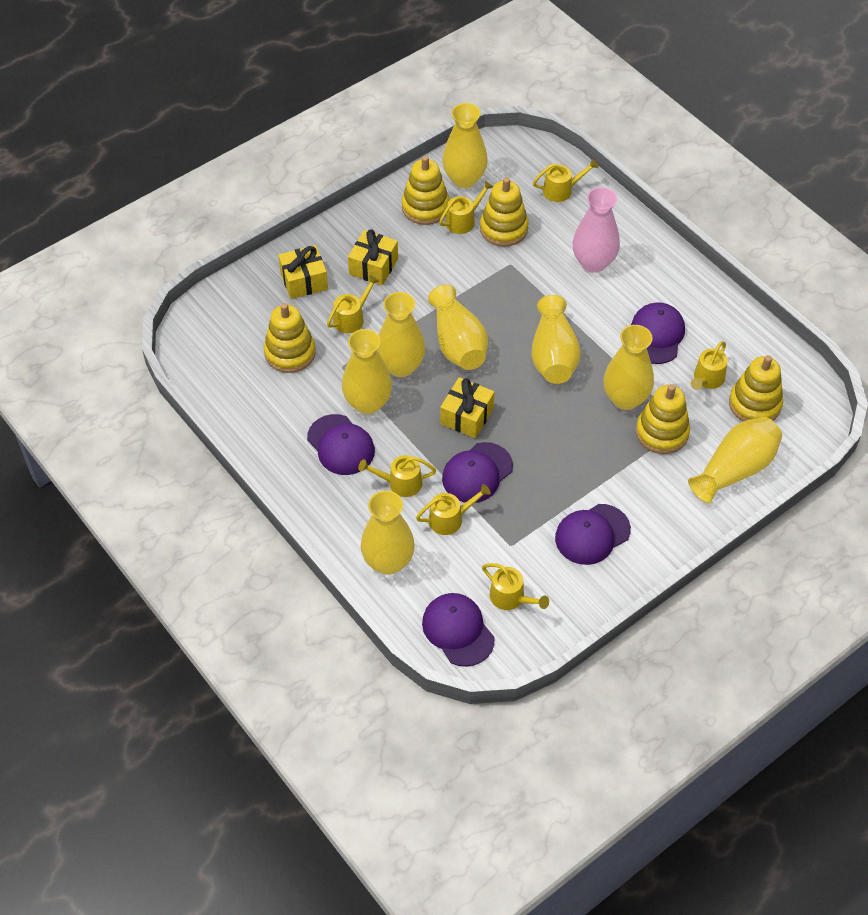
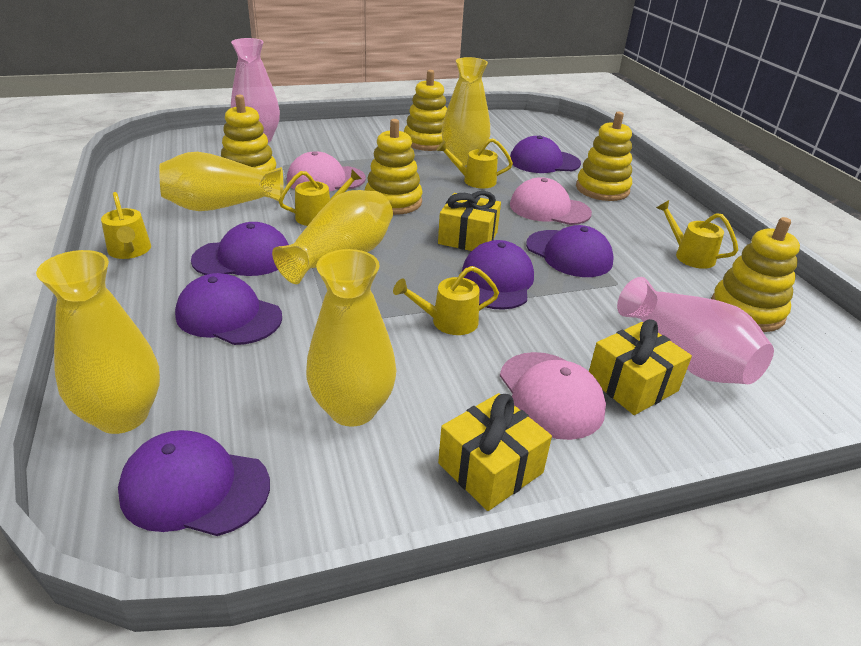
pink cap: none = 0 -> [287,151,366,192] [500,352,606,440] [510,177,592,225] = 3
pink vase: [573,187,620,273] = 1 -> [231,38,280,143] [617,277,774,384] = 2
purple cap: [307,414,375,475] [422,593,495,667] [442,442,513,503] [555,504,631,565] [631,302,685,364] = 5 -> [118,430,270,536] [175,273,282,345] [191,222,289,276] [462,240,534,310] [510,135,581,173] [526,225,614,277] = 6
yellow vase: [342,329,392,414] [360,490,415,575] [377,292,425,377] [428,284,488,370] [442,103,488,188] [531,295,581,384] [604,325,654,410] [688,417,782,503] = 8 -> [36,250,160,434] [159,152,283,211] [272,190,393,284] [306,249,396,427] [442,57,490,166] = 5
yellow watering can: [327,275,379,333] [358,455,436,497] [416,484,491,535] [439,181,493,234] [482,563,549,610] [533,159,599,202] [691,341,728,390] = 7 -> [101,192,151,259] [279,169,362,226] [393,266,499,335] [437,138,513,188] [656,200,738,269] = 5

